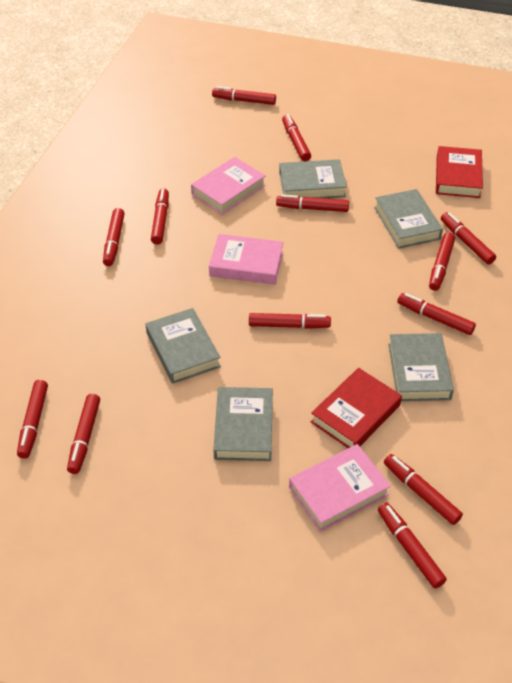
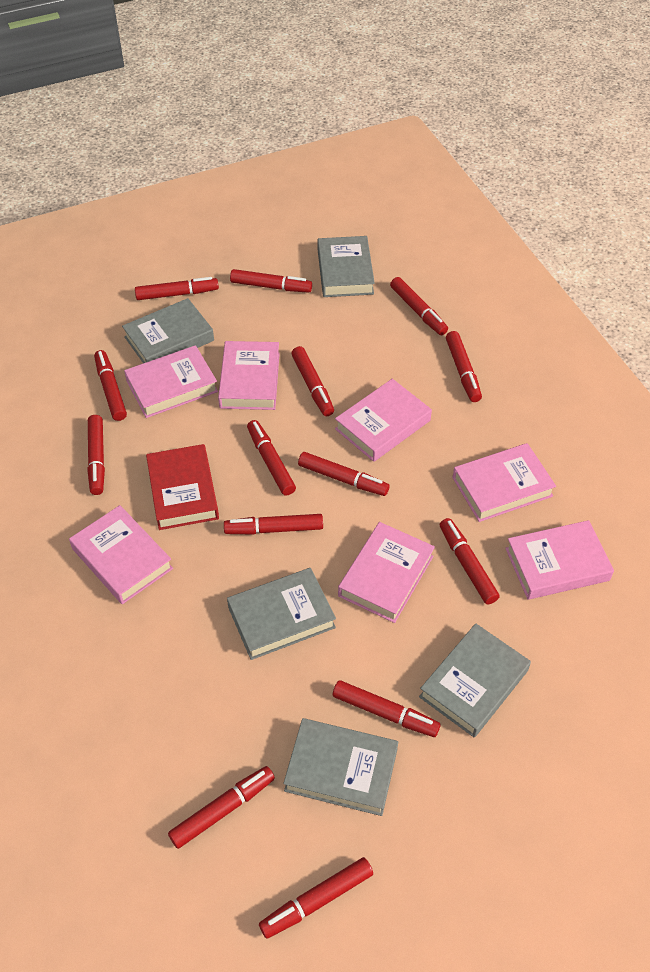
pink book: [191,157,266,215] [209,234,283,285] [289,444,391,532] = 3 -> [69,505,173,604] [124,345,218,418] [218,341,280,410] [335,379,432,462] [338,522,435,623] [453,443,556,522] [505,520,614,600] = 7
red book: [311,368,402,448] [436,146,483,198] = 2 -> [146,444,219,530] = 1
red marker: [17,380,48,459] [67,394,100,474] [103,208,125,266] [151,188,169,244] [212,86,276,105] [249,313,331,329] [276,194,349,212] [282,114,311,161] [378,502,447,588] [384,454,463,525] [397,293,476,335] [429,232,455,291] [441,212,496,264] = 13 -> [87,415,105,495] [94,350,127,421] [135,277,219,300] [168,766,275,849] [224,514,323,534] [230,269,312,293] [247,420,296,496] [259,857,373,939] [291,346,334,416] [298,452,389,496] [333,680,440,737] [390,277,448,335] [440,518,500,604] [446,331,482,402] = 14

